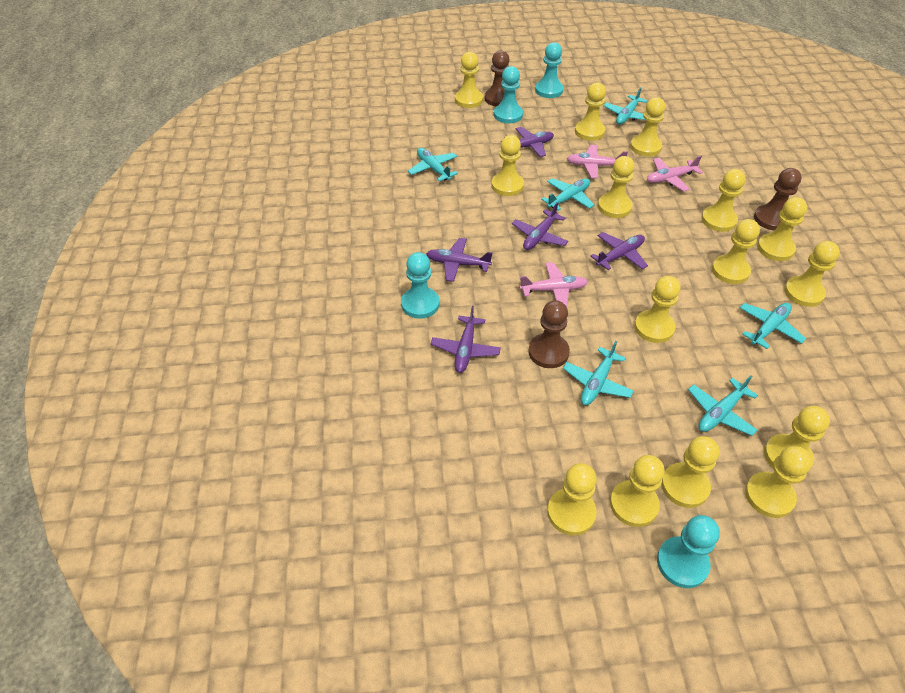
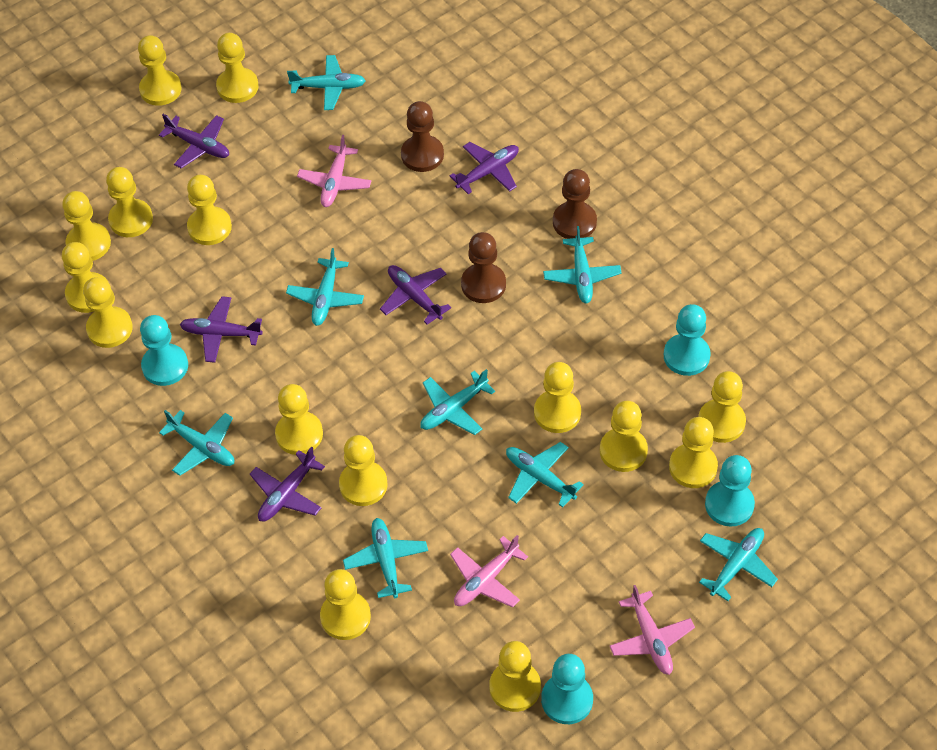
turquoise plane: [408,148,458,181] [541,178,594,211] [563,341,634,405] [603,87,648,125] [688,375,758,436] [740,303,806,349] = 6 -> [159,410,234,476] [286,248,364,326] [287,55,366,110] [343,518,428,598] [420,369,495,435] [506,442,584,507] [543,226,621,303] [699,528,778,601] = 8

